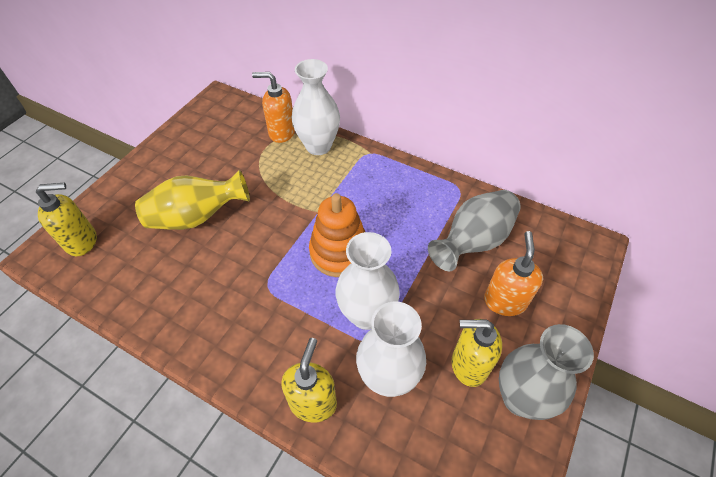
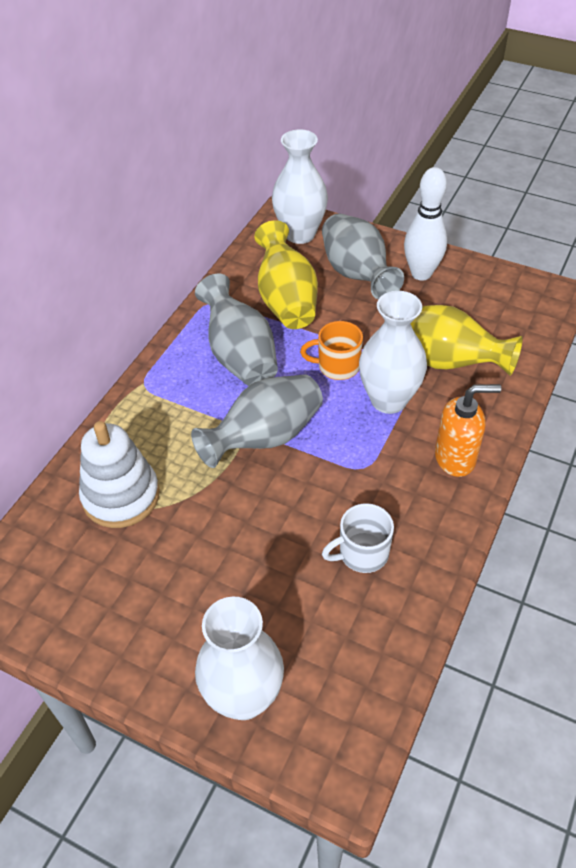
grey vase: [428,190,521,271] [499,324,594,420] = 2 -> [191,374,323,468] [195,273,278,386] [322,213,404,299] = 3
orange mug: none = 0 -> [300,321,363,380] = 1
orange soap dispenser: [252,72,295,143] [484,231,543,316] = 2 -> [435,384,501,477] = 1
orange stacking toy: [309,193,365,277] = 1 -> none = 0
white bowling pin: none = 0 -> [404,167,447,280] = 1
white mug: none = 0 -> [322,503,394,573] = 1
white stacking toy: none = 0 -> [79,421,160,528] = 1
yellow soap dispenser: [36,183,97,256] [281,338,337,423] [452,319,502,387] = 3 -> none = 0
yellow vase: [135,170,250,230] = 1 -> [254,220,318,329] [411,305,523,376] = 2

